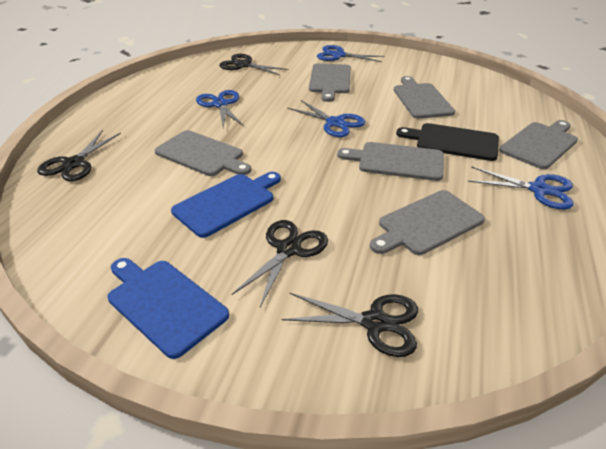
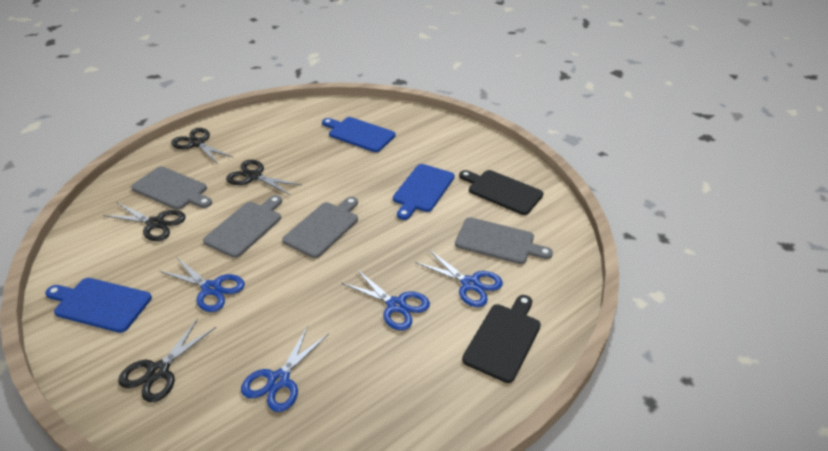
black cutting board: [396,123,499,161] = 1 -> [459,170,543,215] [462,295,541,383] = 2
blue cutting board: [107,258,229,359] [171,172,281,238] = 2 -> [45,278,152,333] [322,117,396,152] [393,164,455,220] = 3
grey cutting board: [155,130,251,176] [309,64,351,102] [337,142,444,181] [370,190,485,255] [394,76,455,119] [499,120,578,169] = 6 -> [131,167,212,210] [203,195,282,258] [282,197,358,258] [455,217,553,264] = 4

